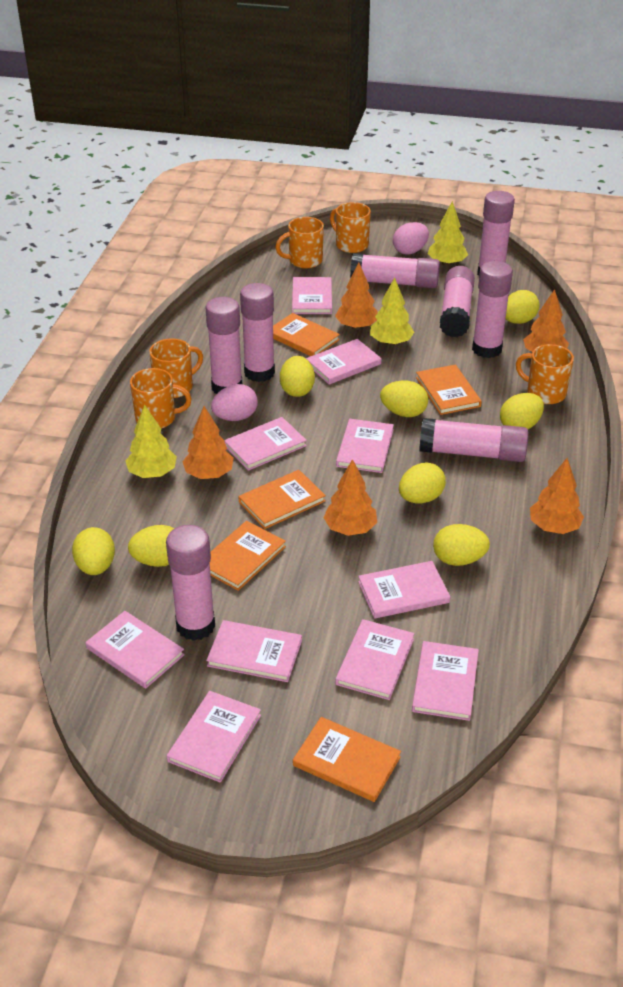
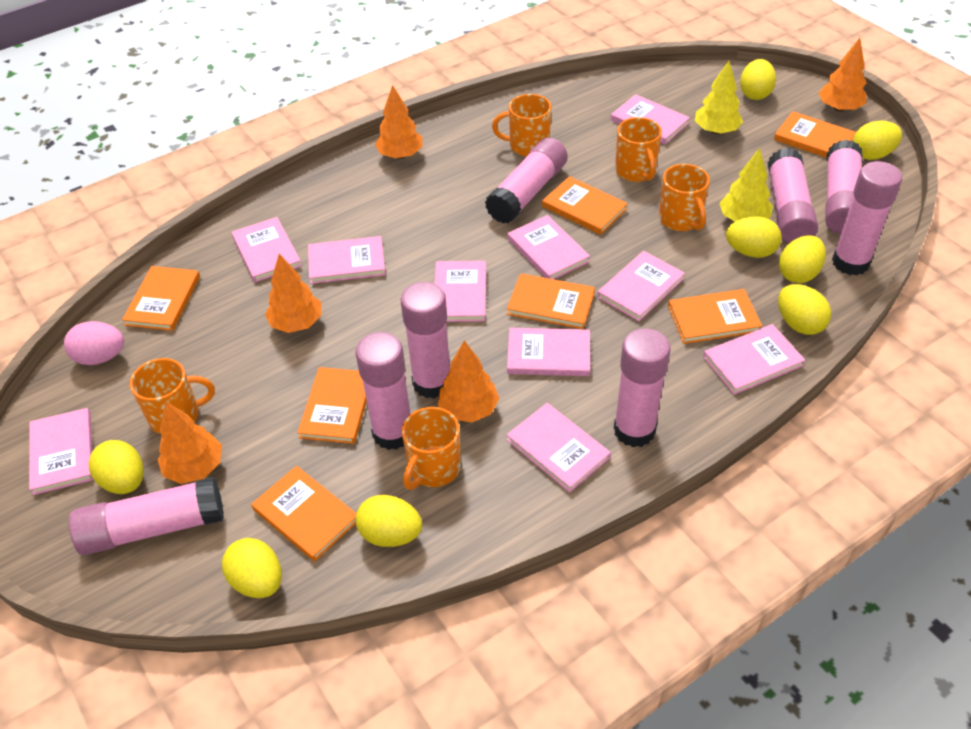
orange book: [210,521,286,591] [238,470,326,529] [273,313,340,356] [293,717,401,802] [416,364,482,415] = 5 -> [122,266,200,331] [251,466,356,562] [297,367,367,444] [507,273,595,329] [542,176,628,235] [668,289,762,344] [774,111,856,158] = 7
pink egg: [211,384,258,421] [393,222,429,255] = 2 -> [64,321,124,365] = 1
yellow tree: [126,405,177,478] [370,277,414,346] [428,201,468,266] = 3 -> [695,61,743,134] [720,148,773,222] = 2

